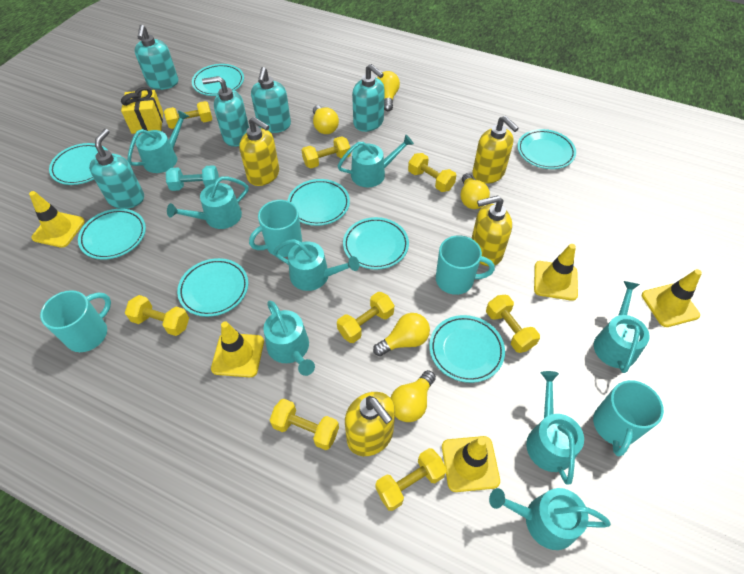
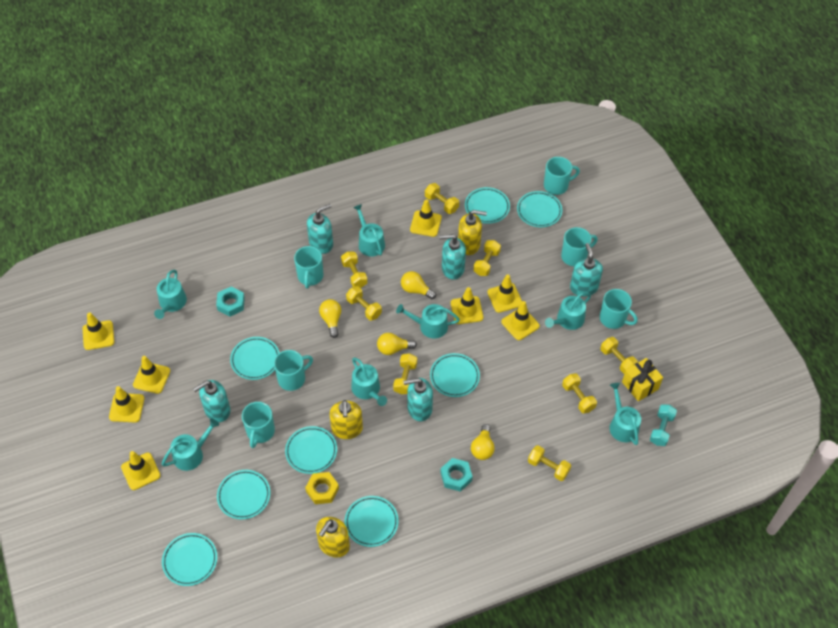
turquoise mug: [40,290,111,352] [249,200,302,257] [436,235,495,295] [593,380,664,457] = 4 -> [242,402,275,448] [274,350,313,391] [294,246,323,289] [544,157,580,195] [561,227,598,266] [600,289,638,329] = 6
turquoise nut: none = 0 -> [216,287,245,316] [440,458,473,492] = 2
turquoise watering can: [128,110,189,173] [167,177,249,229] [264,301,315,376] [273,239,359,291] [338,134,414,187] [489,488,611,550] [526,371,584,485] [594,281,650,373] = 8 -> [154,270,187,319] [161,419,219,471] [351,357,387,406] [353,204,385,257] [396,304,460,338] [545,293,591,330] [610,383,641,445] = 7
yellow light bulb: [313,106,339,134] [373,313,430,356] [377,71,400,111] [391,370,436,422] [461,173,490,209] = 5 -> [319,299,341,338] [377,333,417,355] [401,271,436,299] [471,424,495,460] = 4
yellow nut: none = 0 -> [305,472,339,504] = 1
yellow soap dispenser: [239,117,279,186] [345,392,395,456] [471,195,512,266] [472,116,519,184] = 4 -> [316,517,350,558] [329,400,363,439] [458,210,487,255] = 3
yellow traffic cone: [29,191,85,248] [211,321,264,377] [442,436,500,492] [534,244,578,301] [642,269,702,327] = 5 -> [82,312,114,350] [109,386,144,422] [121,451,161,490] [133,356,170,394] [410,199,442,237] [451,287,483,324] [487,275,522,313] [501,301,540,340] = 8

